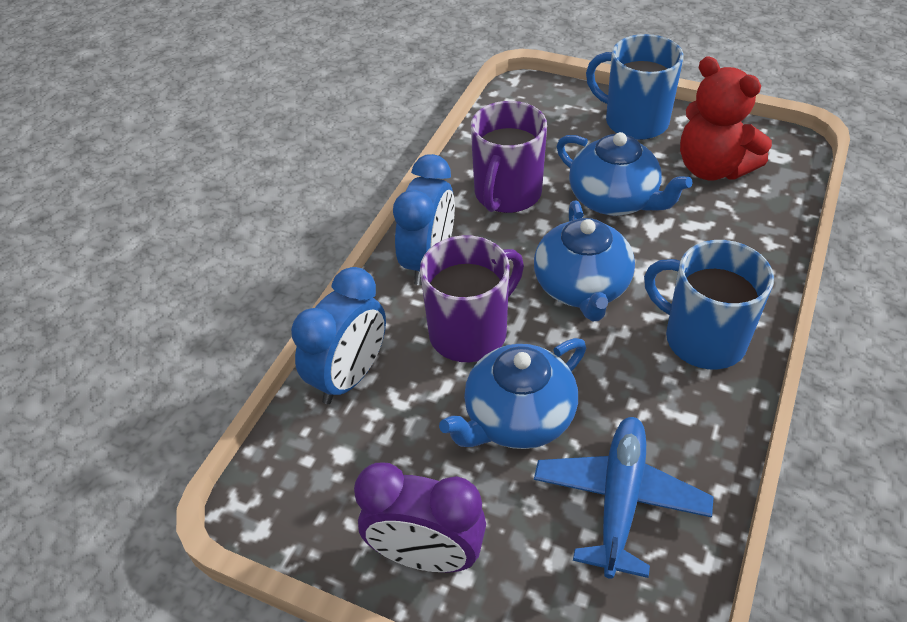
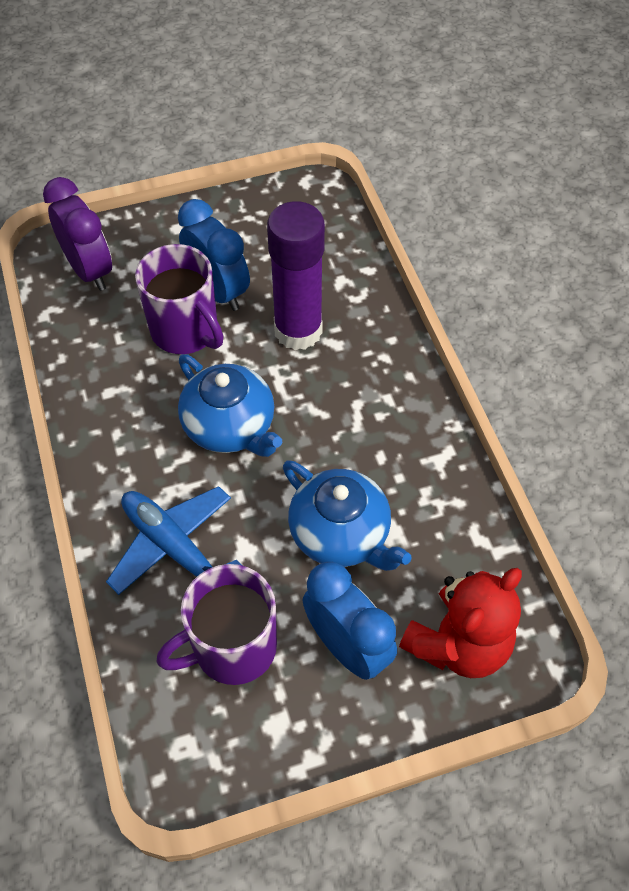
blue mug: [586,34,684,140] [644,240,774,369] = 2 -> none = 0
blue teapot: [439,338,586,449] [534,200,635,321] [557,132,693,216] = 3 -> [178,354,282,457] [283,460,412,571] = 2
purple glue stick: none = 0 -> [267,201,325,350] = 1

